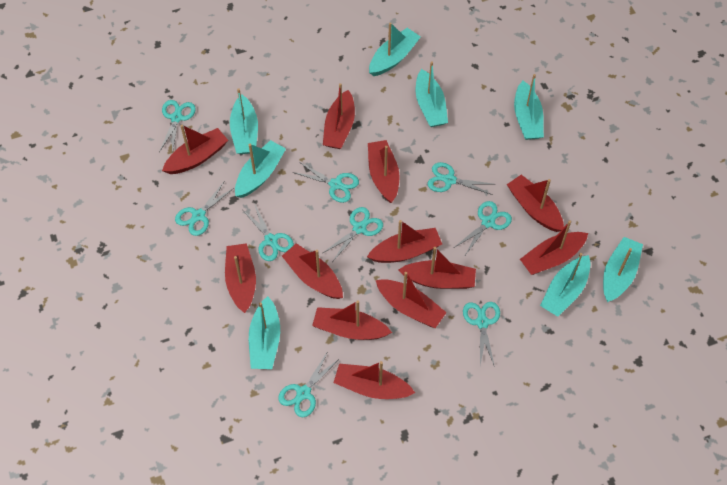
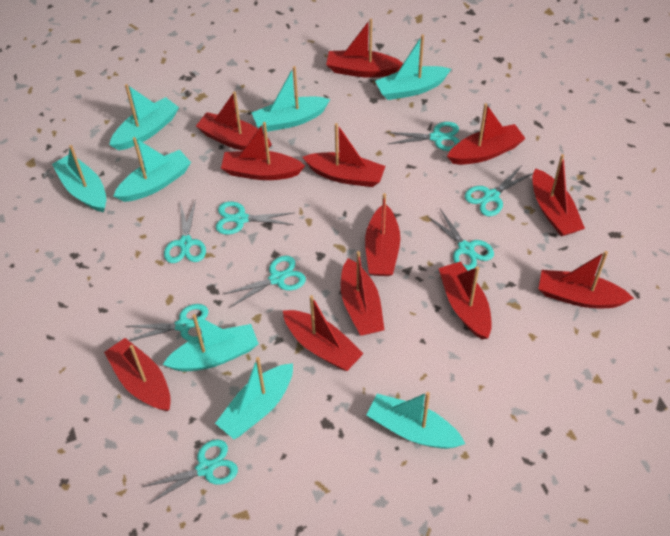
turquoise scissors: [159,100,196,154] [175,182,235,236] [243,203,294,261] [278,351,339,417] [292,162,359,203] [323,207,383,261] [428,162,493,195] [455,201,512,255] [463,302,500,367] = 9 -> [125,304,209,341] [142,439,238,504] [164,200,206,263] [216,201,295,235] [224,256,306,307] [387,122,460,151] [427,209,494,271] [465,165,533,216] = 8

